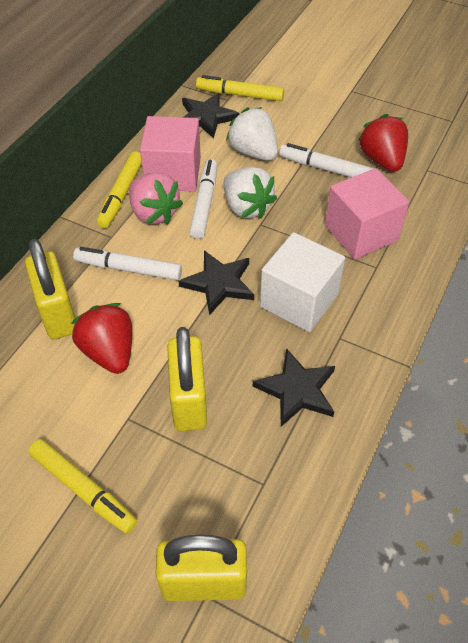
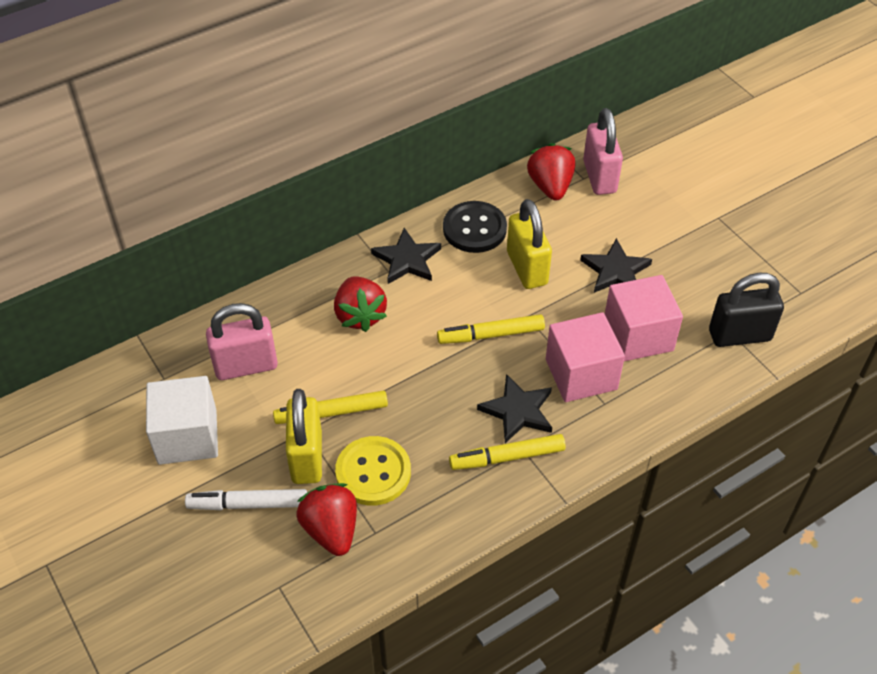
black button: none = 0 -> [443,201,507,253] = 1
black padlock: none = 0 -> [709,273,784,347] = 1
pink padlock: none = 0 -> [206,303,278,380] [583,108,623,195] = 2
pink strawberry: [129,173,183,224] = 1 -> none = 0
red strawberry: [71,303,132,374] [358,114,408,172] = 2 -> [296,483,357,556] [334,276,387,332] [527,143,575,201] = 3
white marker: [73,247,182,280] [189,159,217,239] [279,143,374,178] = 3 -> [185,489,307,510] = 1
white strawberry: [224,167,277,219] [226,107,278,161] = 2 -> none = 0
yellow button: none = 0 -> [335,436,411,506] = 1
yellow padlock: [25,239,75,339] [156,535,247,601] [167,327,207,431] = 3 -> [286,389,322,484] [507,199,552,289] = 2

